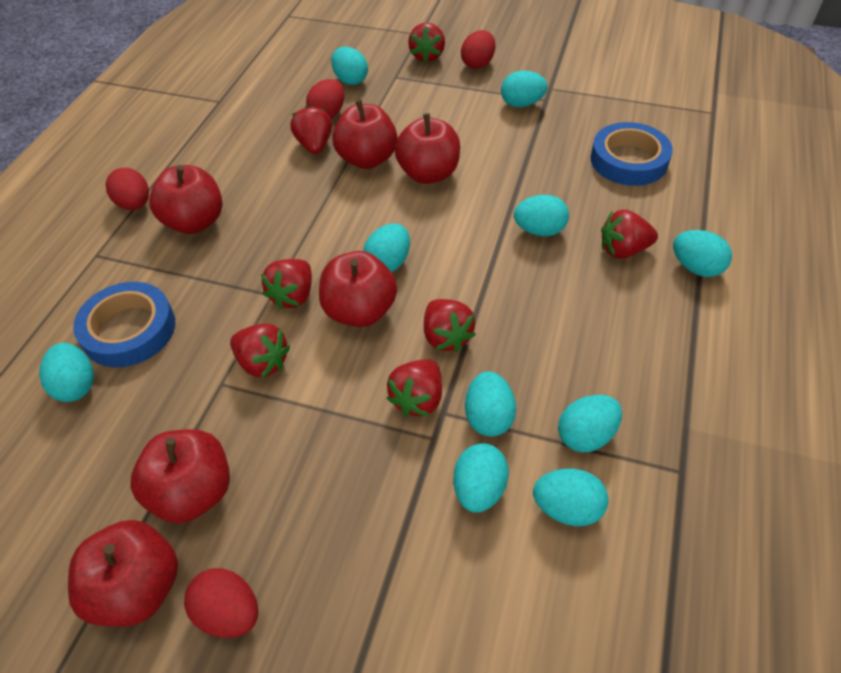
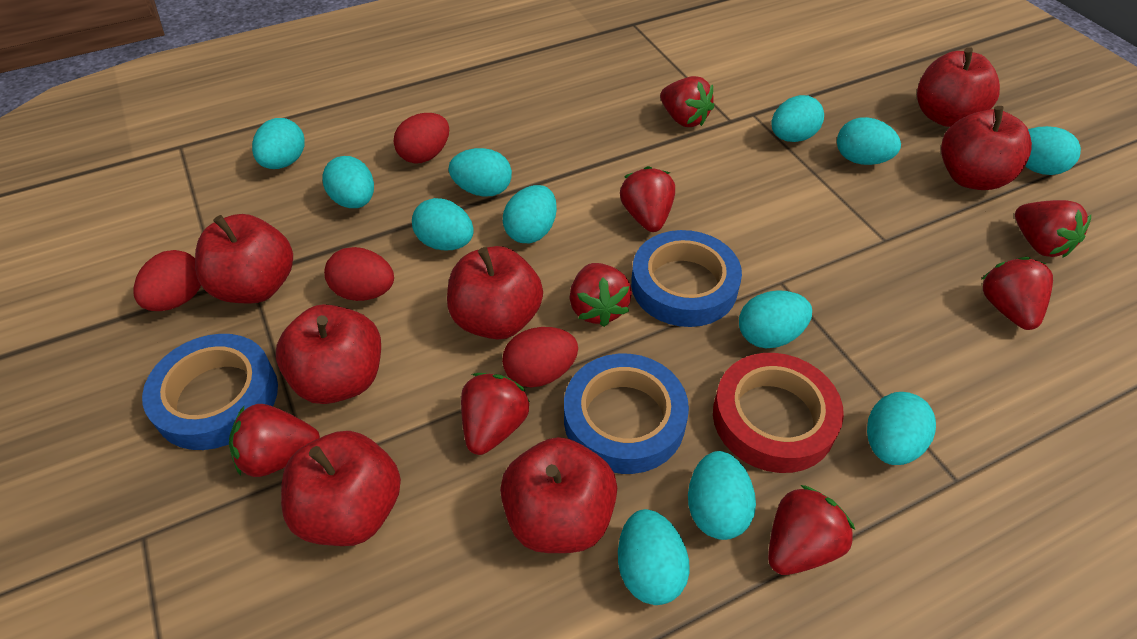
blue tape: [73,282,175,367] [590,122,673,186] = 2 -> [142,334,278,450] [564,354,689,474] [631,230,742,327] = 3
red apple: [68,520,178,627] [130,429,230,523] [149,165,222,234] [319,251,397,327] [332,99,398,169] [395,113,460,184] = 6 -> [195,214,293,303] [276,304,381,404] [281,431,401,546] [447,246,543,339] [500,437,617,553] [917,47,1000,127] [941,106,1032,190] = 7
red strawberry: [230,324,290,378] [261,259,312,310] [290,105,332,154] [387,359,442,417] [408,23,445,63] [424,299,476,352] [601,209,658,258] = 7 -> [229,404,320,477] [461,373,530,455] [569,263,632,327] [620,166,675,232] [660,76,714,127] [768,485,855,575] [981,257,1053,330] [1015,200,1091,258] = 8
red tape: none = 0 -> [713,353,844,473] = 1
turquoise egg: [39,343,94,402] [331,47,368,85] [364,224,410,272] [453,443,509,512] [465,371,516,437] [501,71,548,108] [514,195,569,236] [533,469,609,526] [558,395,622,452] [673,230,732,277] = 10 -> [252,118,305,169] [322,156,374,208] [412,198,474,250] [449,148,512,197] [503,185,557,243] [618,509,690,605] [688,451,756,540] [739,290,812,349] [771,95,824,142] [837,117,901,165] [867,392,936,465] [1025,126,1081,175] = 12

